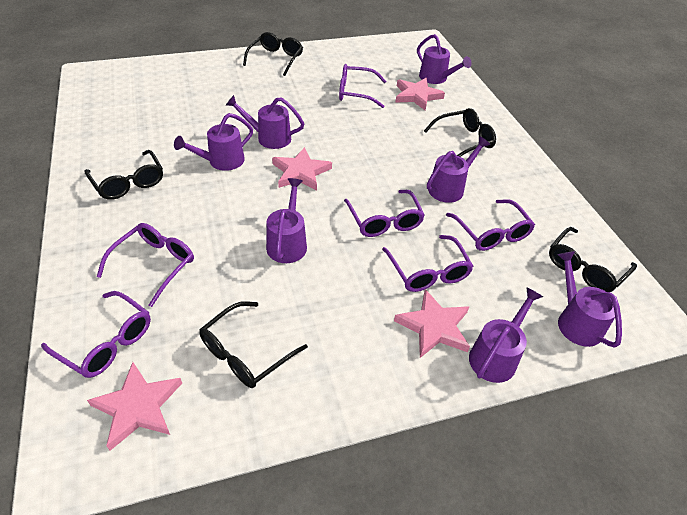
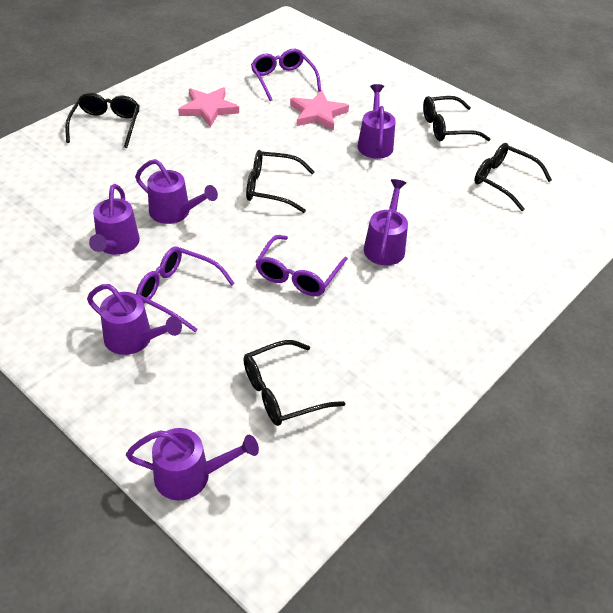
pink star: [87,362,182,451] [272,147,332,191] [394,289,470,358] [395,78,445,111] = 4 -> [178,87,239,127] [290,91,349,131] = 2
purple glasses: [41,291,151,378] [97,223,194,307] [339,64,387,108] [344,190,425,237] [382,235,474,292] [446,199,535,251] = 6 -> [136,246,235,332] [251,49,321,101] [255,235,348,296] = 3
purple watering can: [174,113,253,171] [226,95,304,149] [266,178,307,263] [417,34,472,84] [427,136,490,203] [469,287,543,383] [557,251,622,348] = 7 -> [87,284,182,355] [89,184,140,255] [126,428,259,501] [135,159,218,224] [357,84,396,159] [364,179,408,266] = 6

